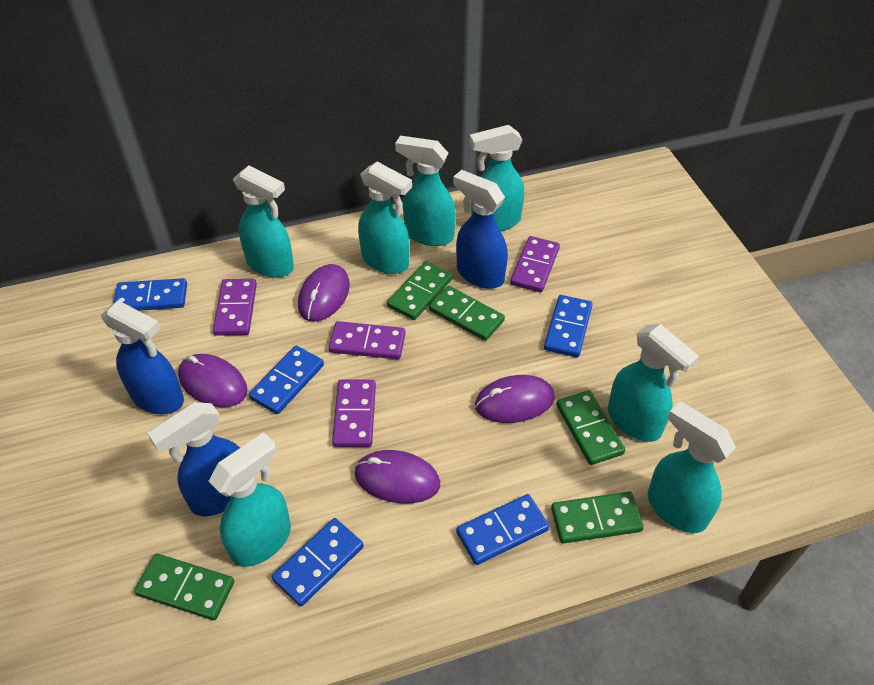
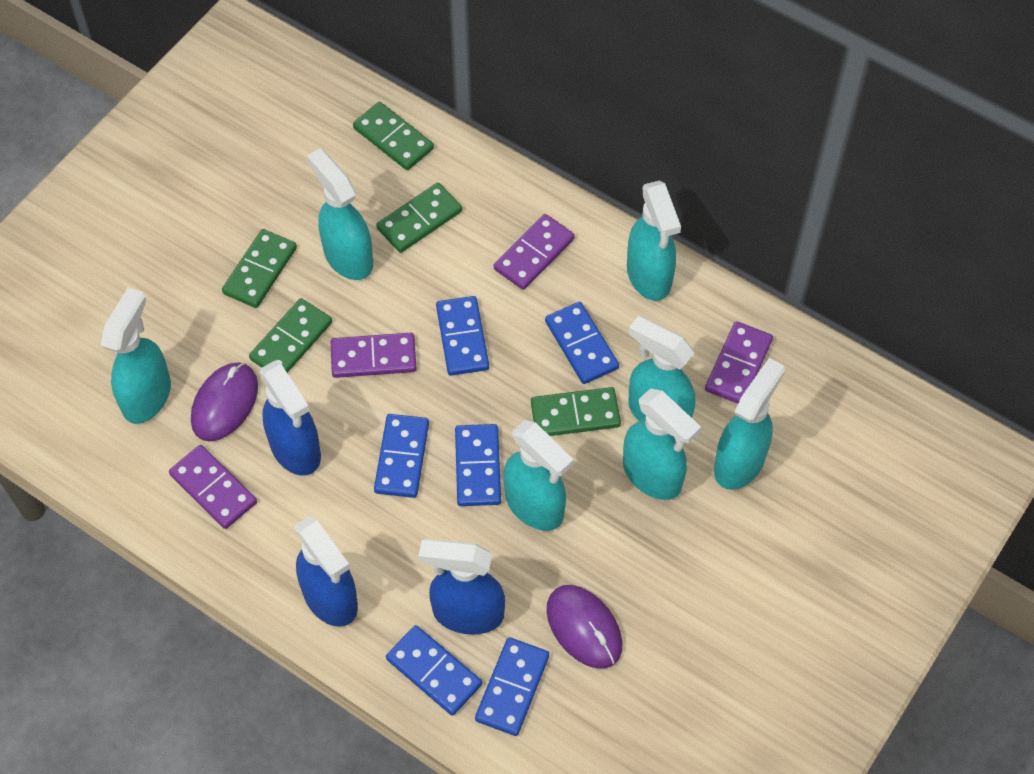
blue domino: [113,278,187,311] [249,346,324,414] [272,518,364,607] [456,494,549,565] [544,295,593,358] = 5 -> [374,414,429,498] [386,625,482,716] [436,296,489,376] [455,424,501,506] [475,637,549,736] [545,302,619,384] = 6
purple mouse: [178,354,248,407] [298,264,350,322] [355,450,440,503] [475,375,555,423] = 4 -> [191,362,258,441] [546,585,623,669] = 2

